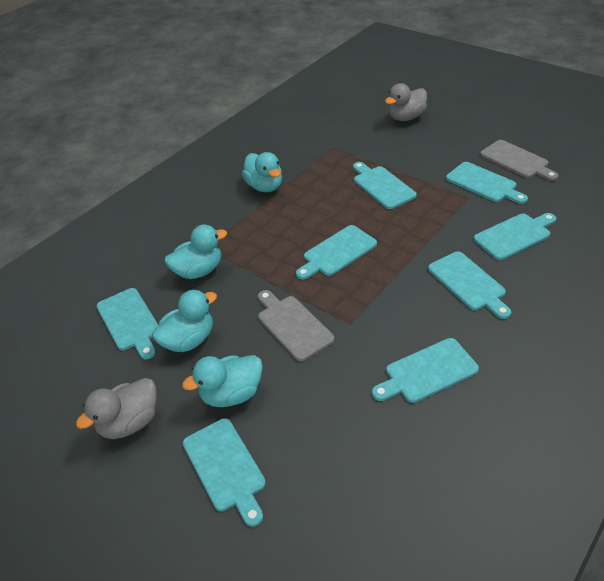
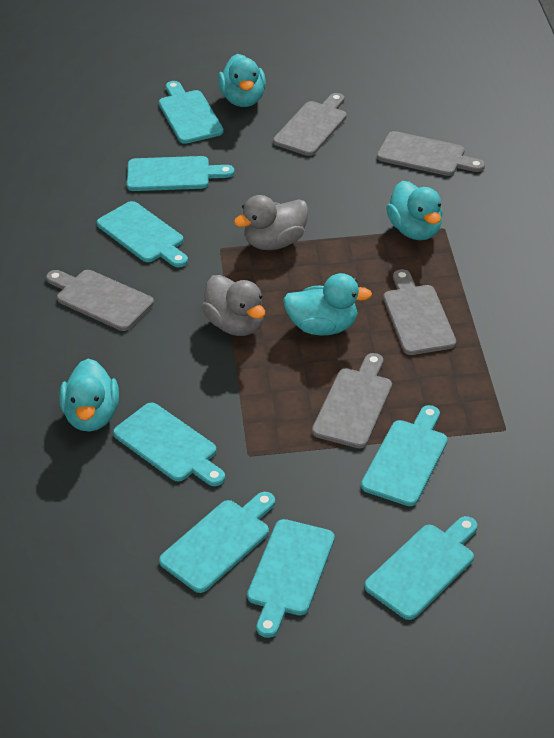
grey cutting board: [258,290,334,361] [480,140,558,181] = 2 -> [46,270,154,331] [273,93,347,156] [312,353,392,448] [377,131,485,176] [383,269,456,355] = 5

